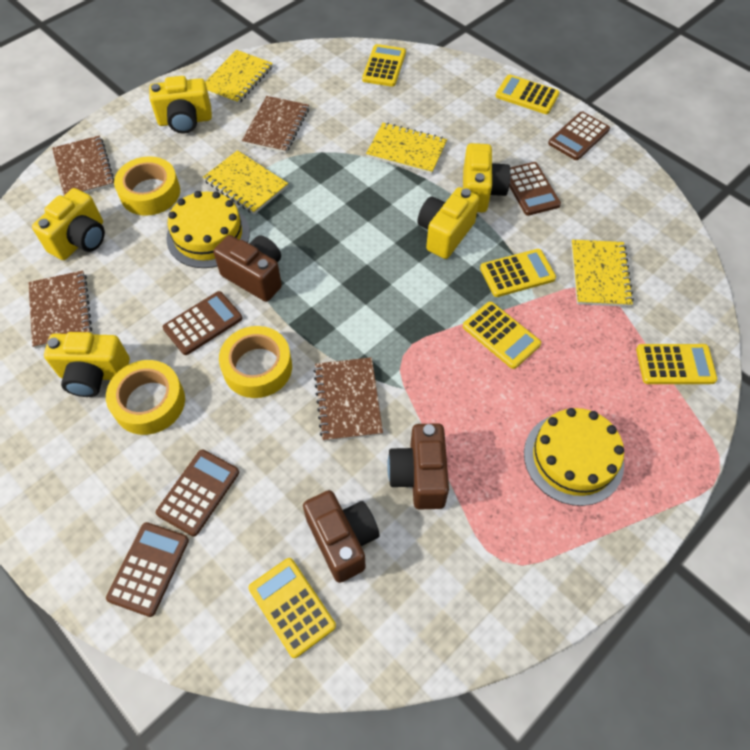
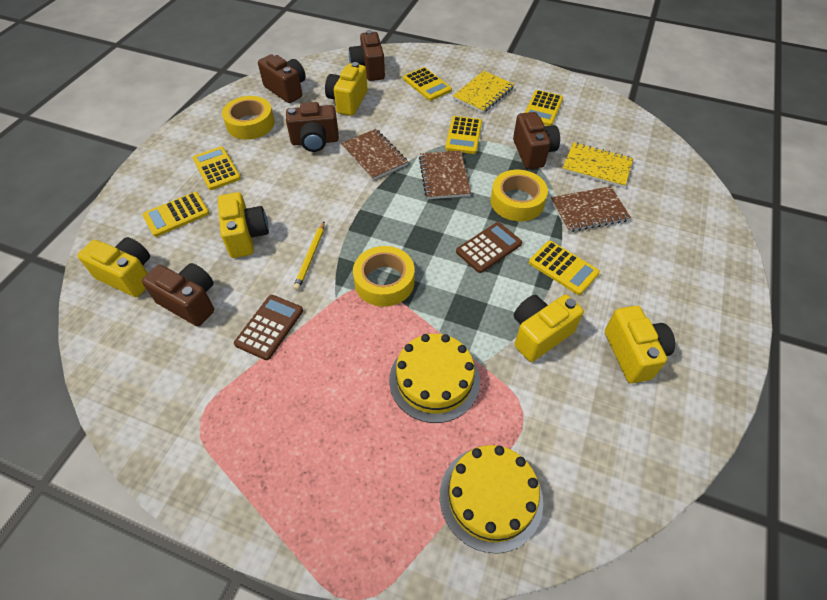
brown calculator: [106,522,189,617] [156,450,239,537] [163,291,242,355] [509,162,561,216] [548,112,610,160] = 5 -> [234,295,303,360] [456,222,522,273] = 2
brown camera: [213,235,282,302] [303,490,380,583] [387,423,449,509] = 3 -> [142,263,214,326] [258,54,306,103] [286,102,339,152] [349,30,385,81] [513,112,560,169] = 5
brown notebook: [29,270,92,349] [52,136,114,195] [242,96,309,153] [313,357,383,442] = 4 -> [341,129,408,180] [419,151,471,199] [551,186,631,232] = 3
yellow notebook: [203,150,288,214] [205,50,273,105] [366,123,447,174] [571,240,634,307] = 4 -> [453,71,514,113] [562,142,634,188] = 2
yellow pencil: none = 0 -> [293,222,325,291] = 1

